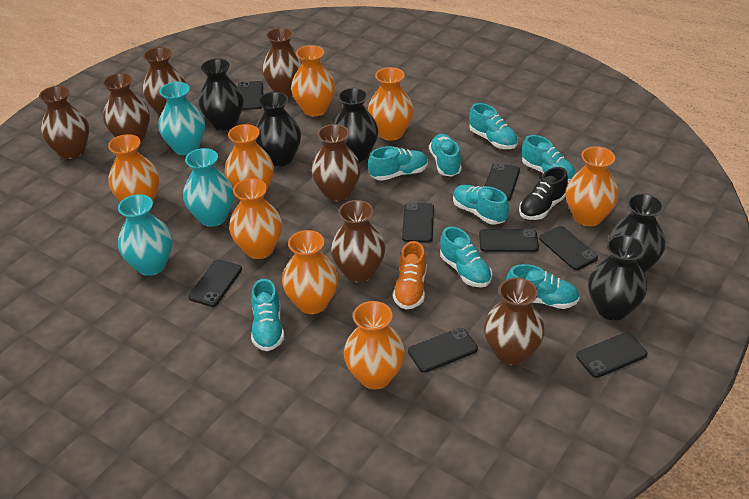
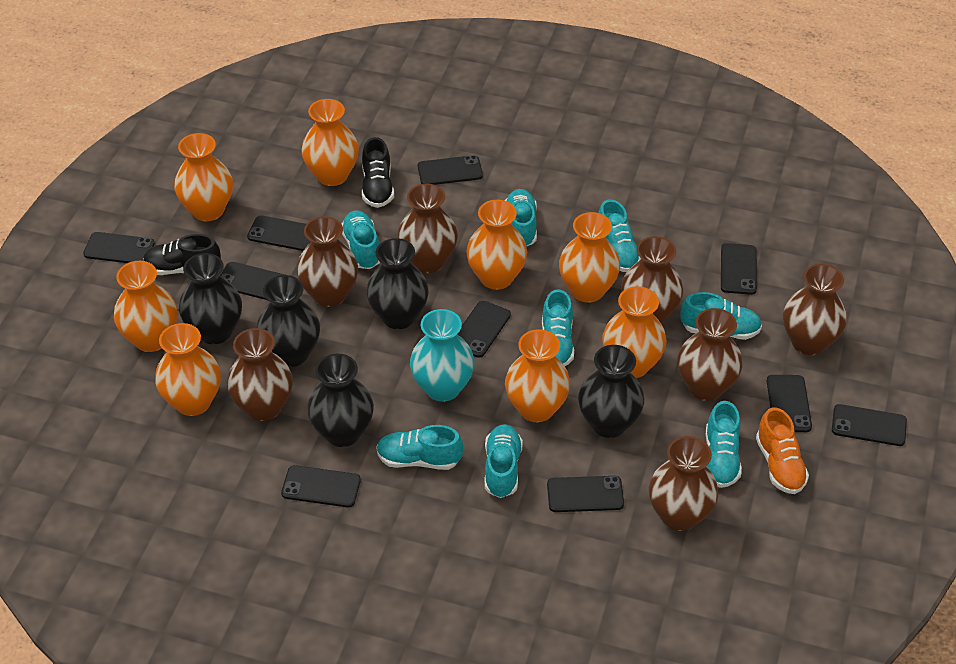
black phone: [188,259,242,307] [238,81,263,110] [402,203,434,242] [408,328,478,373] [479,229,539,252] [484,163,520,201] [539,226,598,270] [576,332,648,378] = 8 -> [83,232,155,263] [220,262,285,300] [247,215,311,251] [281,465,361,507] [418,155,483,185] [457,301,511,358] [547,476,624,512] [721,243,757,295] [767,375,812,432] [832,404,907,446] = 10
black shoe: [519,167,568,220] = 1 -> [143,234,221,275] [362,137,394,208] = 2
turquoise vase: [118,194,173,276] [158,82,205,155] [183,148,234,227] = 3 -> [410,309,475,402] = 1

